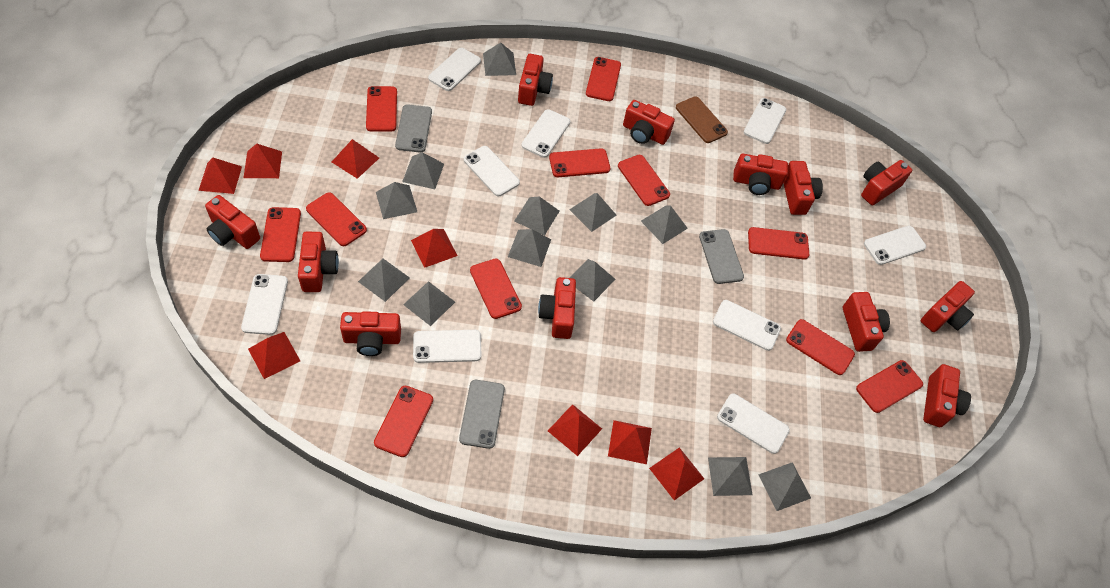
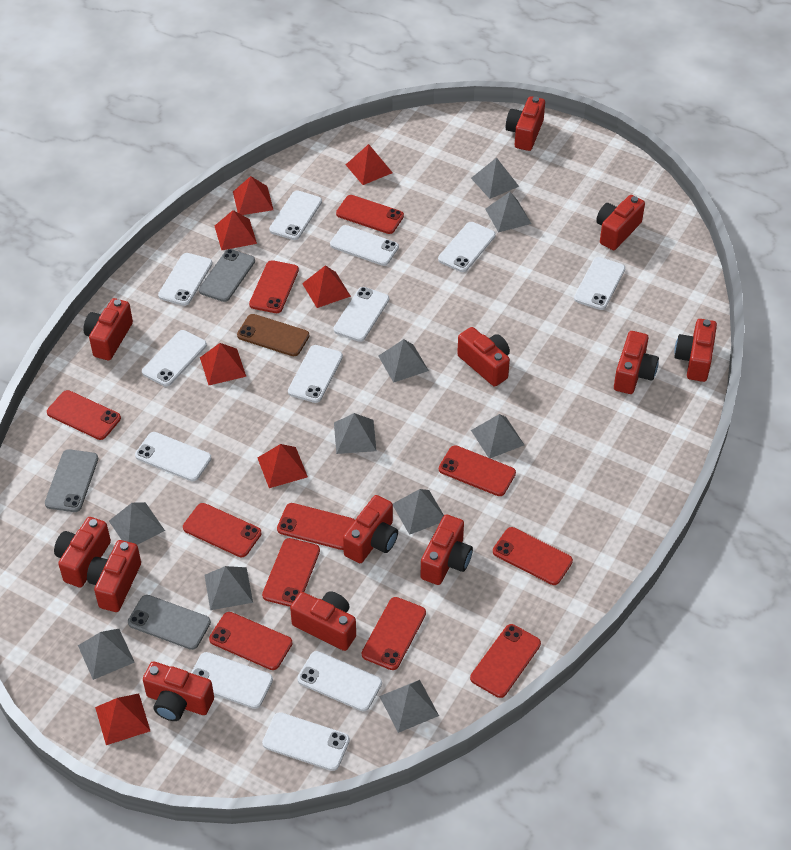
grey pyramid: [358,259,410,302] [376,182,417,219] [402,152,444,189] [403,281,455,326] [483,42,516,76] [508,229,551,267] [514,196,559,235] [569,193,616,232] [569,259,616,302] [641,206,688,244] [708,457,752,496] [758,462,811,511] = 12 -> [78,629,135,680] [109,502,165,545] [205,566,253,610] [334,413,376,454] [379,339,429,383] [379,680,439,733] [393,489,444,535] [471,157,519,199] [471,414,524,458] [485,192,531,232] = 10
red pyramid: [198,158,242,194] [244,144,282,178] [248,332,300,379] [332,139,379,179] [411,229,458,268] [548,404,602,456] [608,420,652,464] [649,448,704,500] = 8 -> [95,693,150,745] [200,343,246,385] [215,210,257,250] [233,176,273,215] [258,444,308,488] [302,266,351,308] [346,144,393,185] = 7
white phone: [241,274,288,335] [413,330,482,363] [428,48,481,91] [464,146,520,196] [521,109,570,158] [713,300,781,351] [717,394,790,454] [744,98,786,144] [864,226,926,265] = 9 -> [135,432,211,481] [142,330,207,386] [158,253,213,306] [191,652,273,709] [262,712,350,771] [269,191,322,240] [288,345,343,403] [297,651,382,711] [330,225,399,266] [333,287,389,342] [438,222,496,272] [574,257,625,310] = 12

